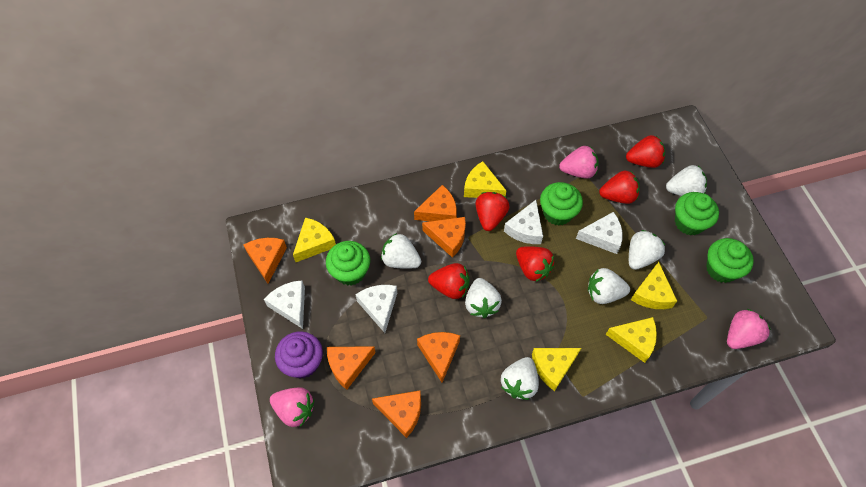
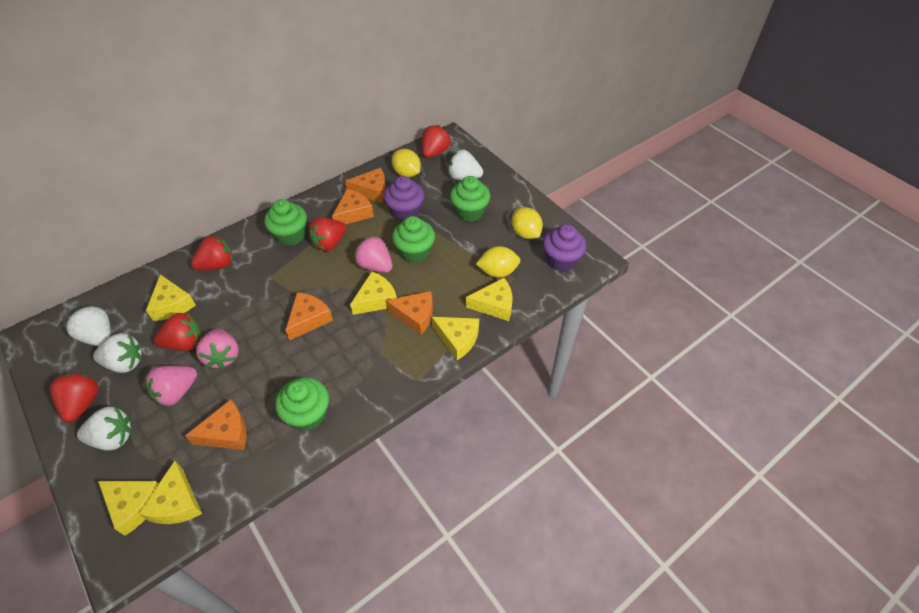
orange cheese: [243,238,287,284] [327,346,376,390] [372,390,421,438] [414,185,457,221] [417,332,460,382] [422,217,466,258] = 6 -> [185,399,247,450] [286,292,333,340] [332,189,374,224] [345,168,386,203] [386,291,433,335] = 5
purple cupcake: [275,331,323,379] = 1 -> [384,176,424,222] [543,224,586,272] = 2
white cheese: [264,280,305,329] [355,285,397,333] [504,200,543,244] [576,212,622,254] = 4 -> none = 0
white strawberry: [381,233,421,269] [465,278,502,318] [501,357,539,400] [588,268,630,304] [629,230,665,270] [666,165,707,196] = 6 -> [65,305,111,346] [77,407,132,451] [93,333,142,373] [448,149,483,180] = 4
yellow cheese: [293,218,336,262] [464,161,507,198] [532,348,581,391] [606,317,657,363] [631,262,677,309] = 5 -> [98,481,158,536] [139,461,202,524] [146,274,196,321] [350,272,397,315] [432,317,479,360] [466,278,513,321] = 6
yellow lemon: none = 0 -> [391,149,421,177] [476,246,520,278] [511,207,543,239] = 3

